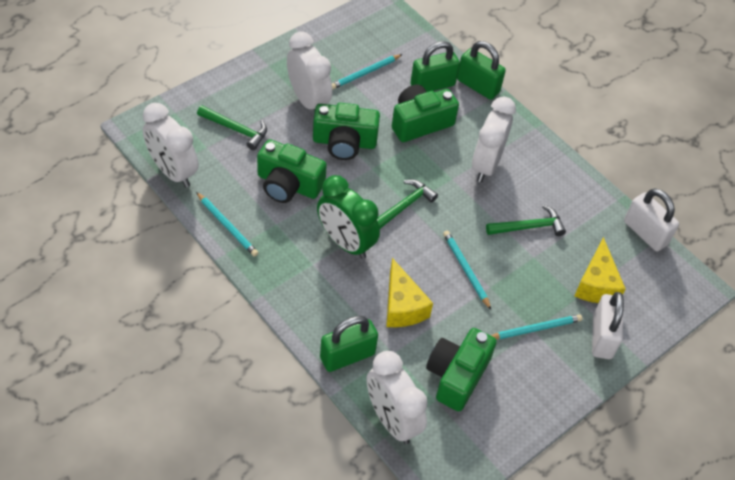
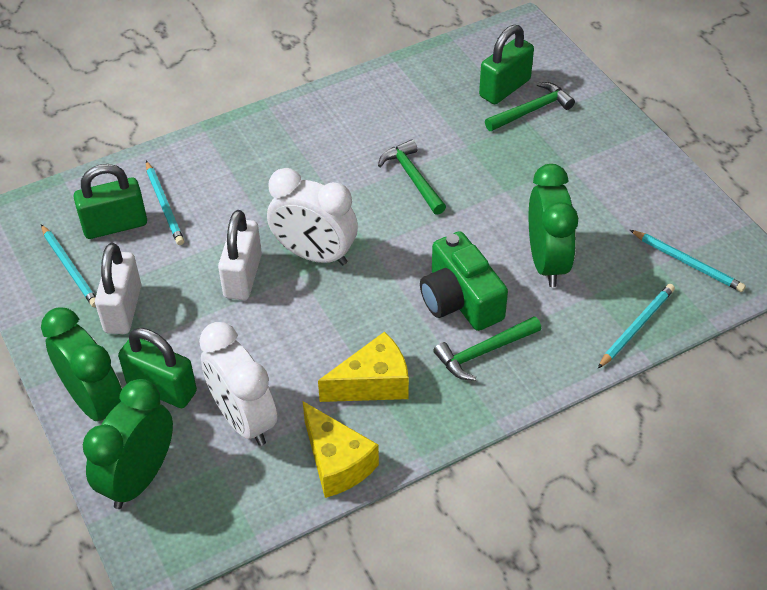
green camera: [257,139,327,203] [313,103,380,160] [392,85,459,142] [426,328,497,411] = 4 -> [420,231,508,331] = 1
green clock: [317,175,380,259] = 1 -> [41,307,122,421] [83,379,173,509] [529,164,578,287] = 3
white clock: [143,103,198,188] [287,31,332,110] [366,351,428,444] [472,96,516,182] = 4 -> [199,322,277,446] [267,168,358,265] = 2

